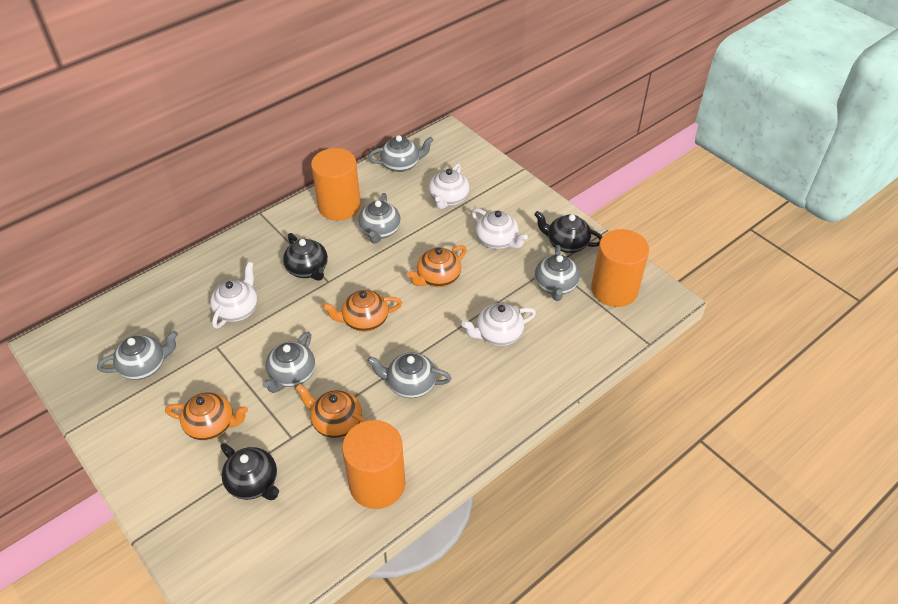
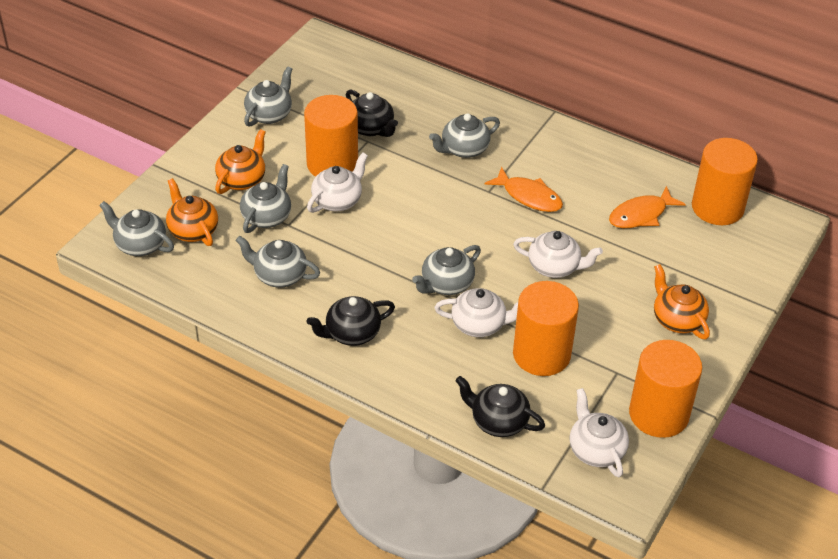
orange cylinder: [311,148,361,221] [342,420,406,509] [591,229,649,307] = 3 -> [304,95,358,177] [513,281,579,376] [629,340,702,438] [692,138,758,225] = 4
orange fish: none = 0 -> [484,167,563,212] [609,186,686,228] = 2
orange teapot: [165,392,248,440] [295,384,367,438] [322,290,402,332] [407,245,467,287] = 4 -> [166,178,218,246] [215,129,266,194] [654,264,710,340] = 3

